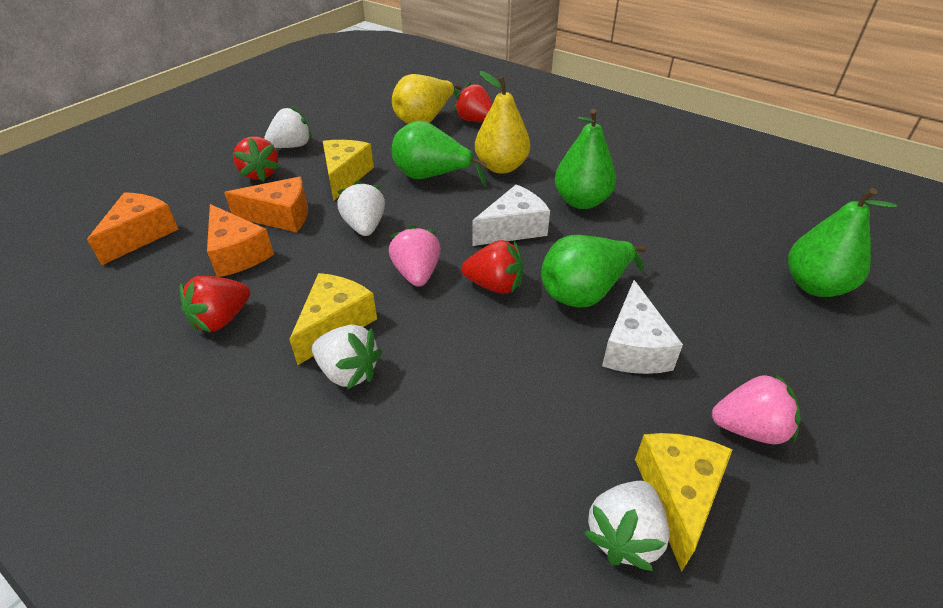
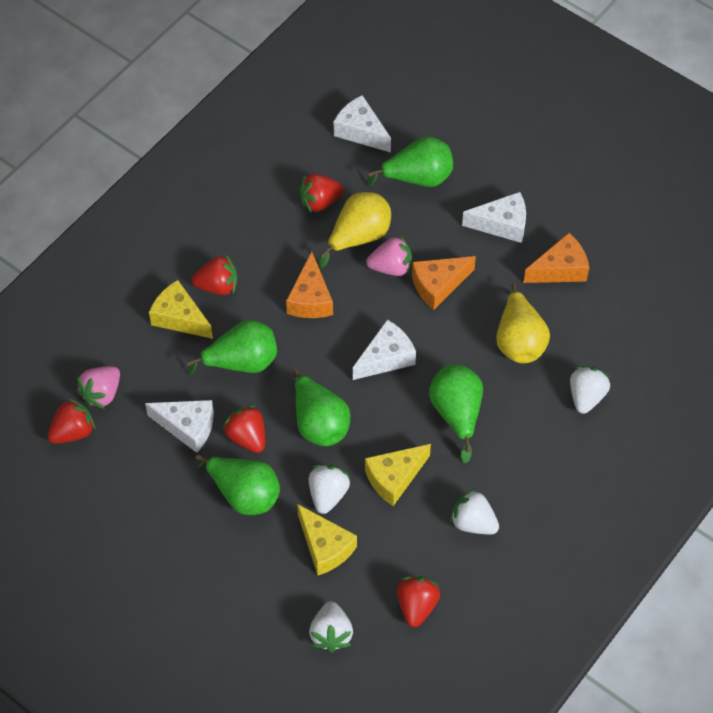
green pear: [392,120,487,187] [541,235,646,307] [555,109,616,209] [788,188,898,297] = 4 -> [187,320,277,374] [196,455,280,515] [293,368,351,446] [367,136,453,187] [429,364,483,463] = 5
red strawberry: [179,276,250,332] [233,136,280,182] [454,82,493,122] [461,240,523,294] = 4 -> [48,398,96,444] [192,255,237,295] [223,405,265,453] [300,174,344,213] [397,576,440,627] = 5
white cheese: [472,184,550,246] [602,280,683,374] = 2 -> [145,400,214,453] [334,95,391,153] [353,319,416,380] [462,192,526,243] = 4

